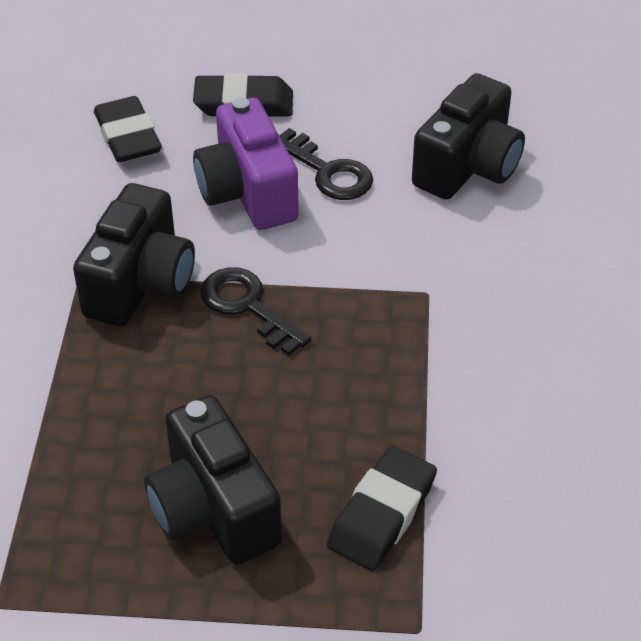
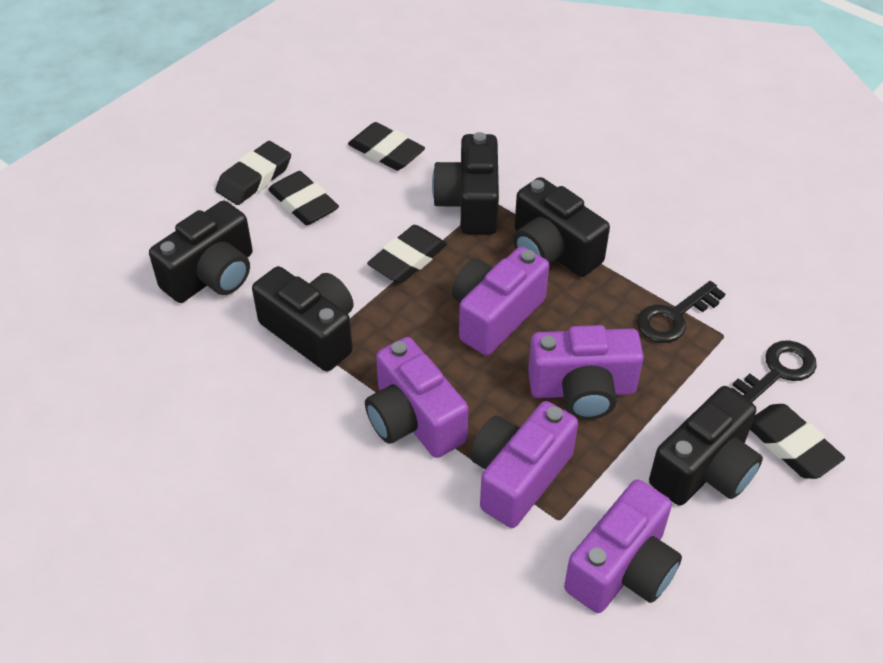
black camera: [73,183,195,326] [144,395,282,565] [412,73,525,200] = 3 -> [149,201,253,303] [252,266,354,371] [432,132,499,234] [513,177,610,277] [649,386,763,506] = 5
black eraser: [94,96,162,162] [193,73,293,116] [327,446,437,571] = 3 -> [215,141,291,205] [268,171,339,225] [348,122,425,170] [367,225,447,283] [750,404,845,479] = 5
purple camera: [193,98,299,230] = 1 -> [365,337,468,458] [452,246,549,355] [470,401,578,528] [528,325,644,420] [564,480,682,613] = 5

